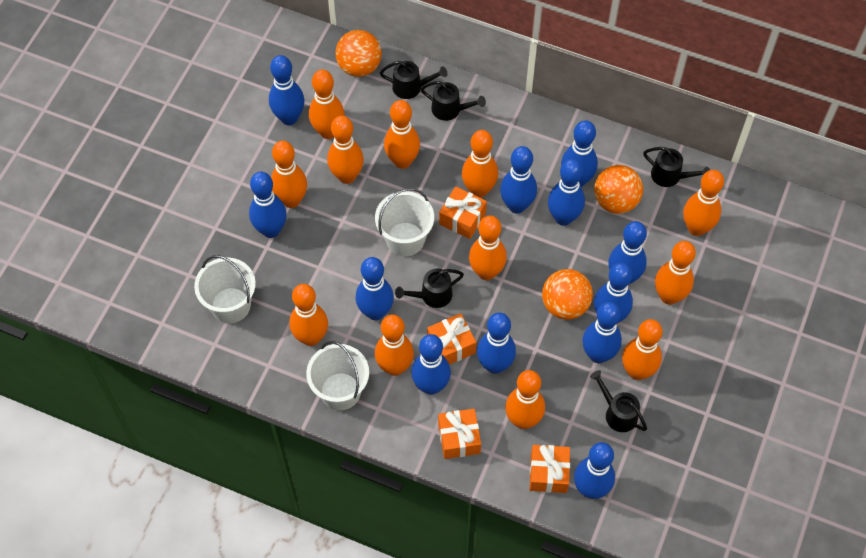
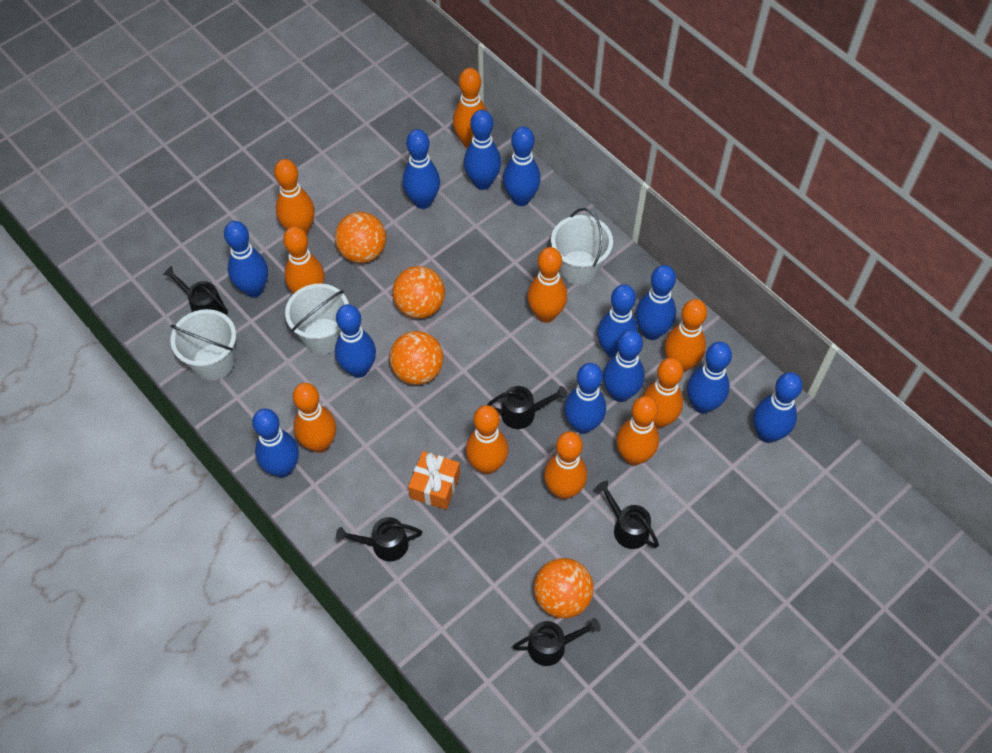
orange ball: [335,30,382,77] [542,269,593,320] [594,165,643,214] = 3 -> [335,212,386,263] [389,331,443,385] [392,266,445,319] [534,558,594,618] = 4
orange bowling pin: [271,141,307,208] [289,284,328,346] [309,69,345,139] [327,116,364,184] [375,315,414,376] [384,100,420,169] [462,130,498,198] [469,215,507,280] [505,370,545,429] [622,319,663,380] [655,241,696,305] [683,170,724,236] = 12 -> [274,159,315,235] [283,226,325,294] [293,383,336,453] [453,68,487,148] [466,405,508,474] [527,247,567,323] [544,431,587,499] [616,396,659,466] [643,358,683,429] [665,299,707,372] = 10
orange gift: [427,313,476,365] [438,409,481,459] [439,186,487,239] [530,445,570,493] = 4 -> [408,451,460,510] = 1

